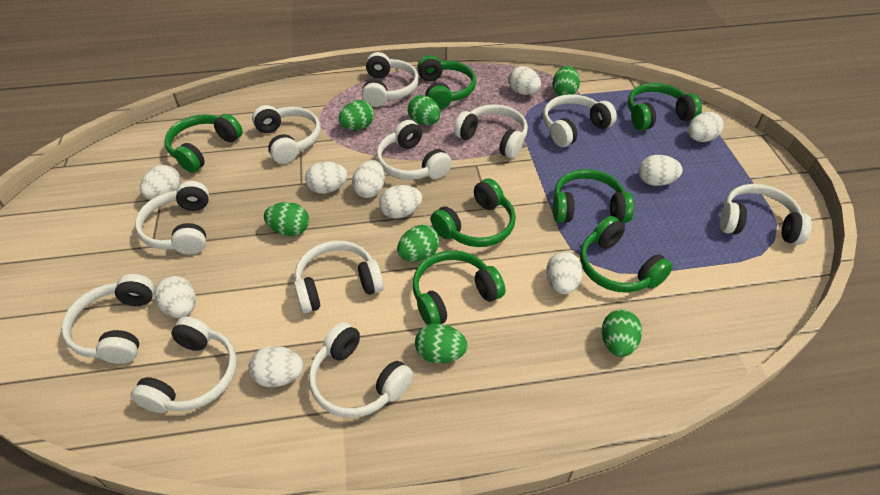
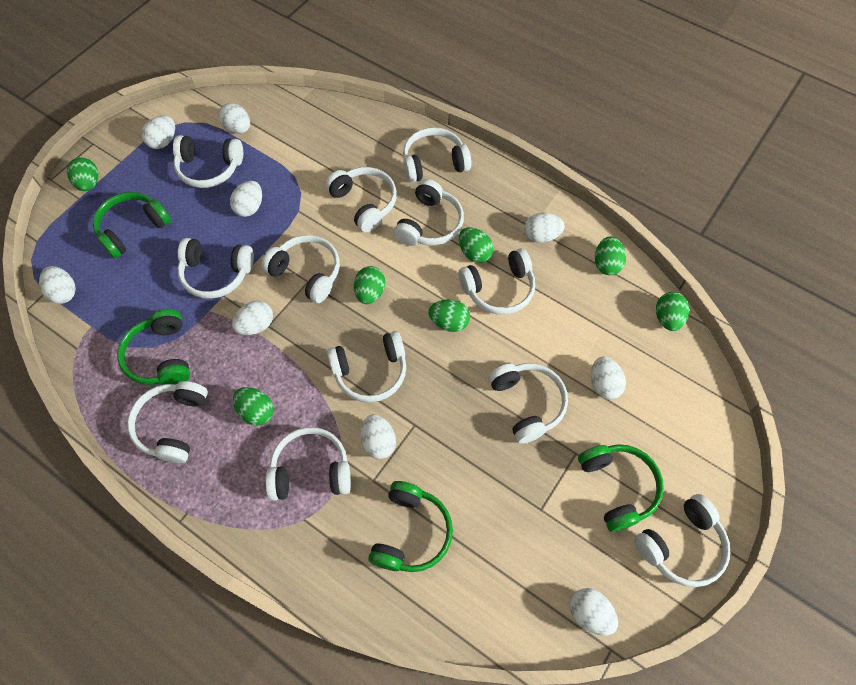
green headphones: [164,114,243,173] [412,250,505,325] [417,55,476,110] [431,178,516,247] [553,169,634,223] [580,216,673,293] [628,83,702,130] = 7 -> [93,192,171,258] [117,309,190,385] [368,481,453,572] [578,444,664,532] = 4
white egg: [140,165,181,200] [154,276,196,318] [249,346,304,387] [305,162,348,194] [352,160,385,198] [379,185,422,219] [508,66,541,95] [546,252,583,294] [639,155,683,186] [688,112,724,142] = 10 -> [39,266,76,304] [142,116,175,149] [219,103,250,134] [230,181,262,217] [232,301,273,335] [360,414,396,459] [525,213,565,243] [570,588,618,636] [591,357,626,400] = 9
white headphones: [61,274,155,364] [131,317,237,413] [135,181,209,254] [252,105,321,164] [294,241,384,313] [309,322,413,418] [362,52,419,107] [376,120,452,180] [454,104,528,159] [543,94,617,147] [720,184,812,245] = 11 -> [127,381,208,463] [173,135,243,188] [177,238,254,299] [261,235,340,303] [265,427,351,501] [325,167,397,232] [327,331,406,402] [394,179,464,246] [403,127,471,183] [459,248,535,315] [488,363,568,444] [634,494,731,587] = 12

